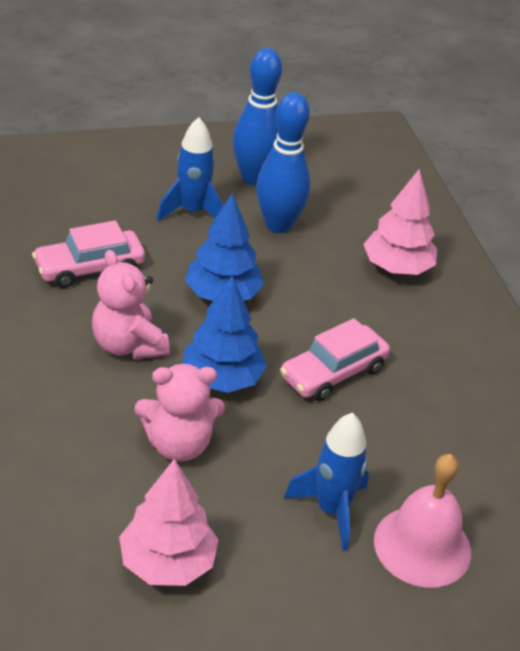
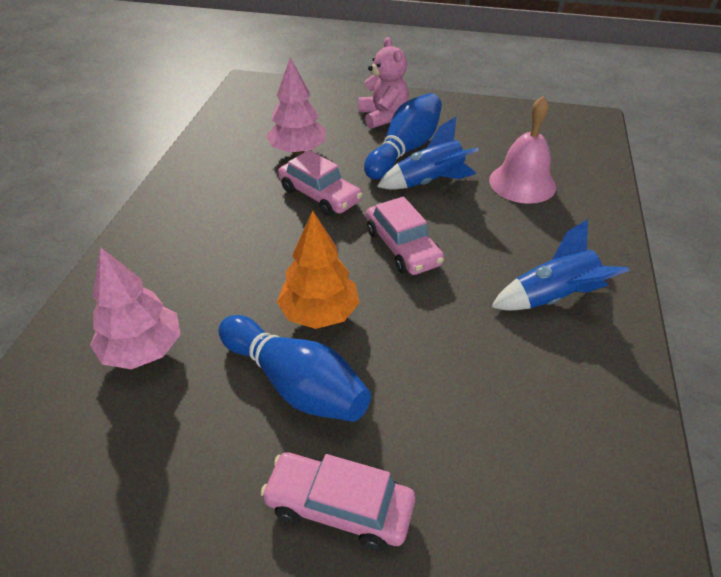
blue tree: [182,276,267,393] [185,193,264,301] = 2 -> none = 0
orange tree: none = 0 -> [277,210,359,329] = 1
pink car: [32,220,145,288] [280,318,390,401] = 2 -> [260,452,415,551] [278,150,363,216] [366,197,444,275] = 3
pink teddy bear: [92,250,170,360] [135,364,225,462] = 2 -> [358,37,409,129] = 1

